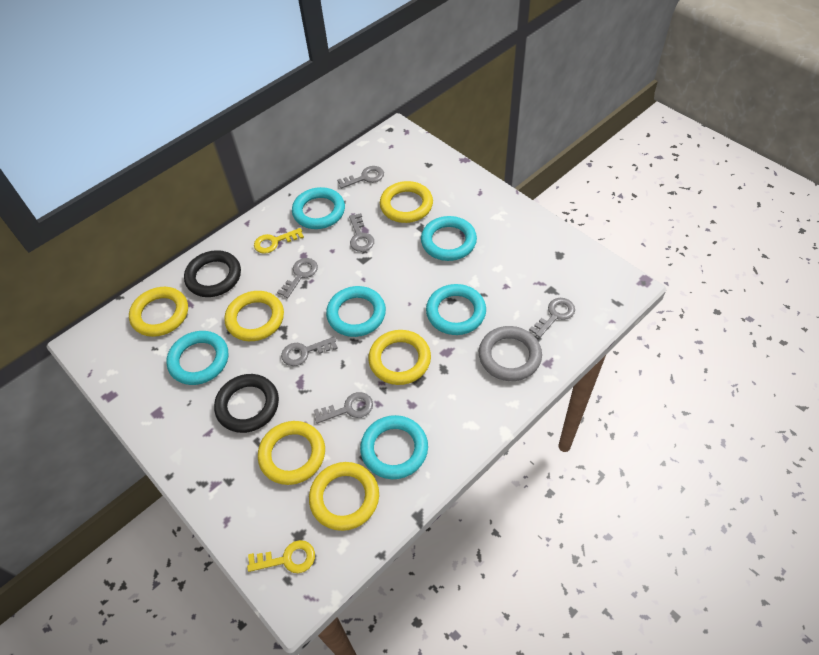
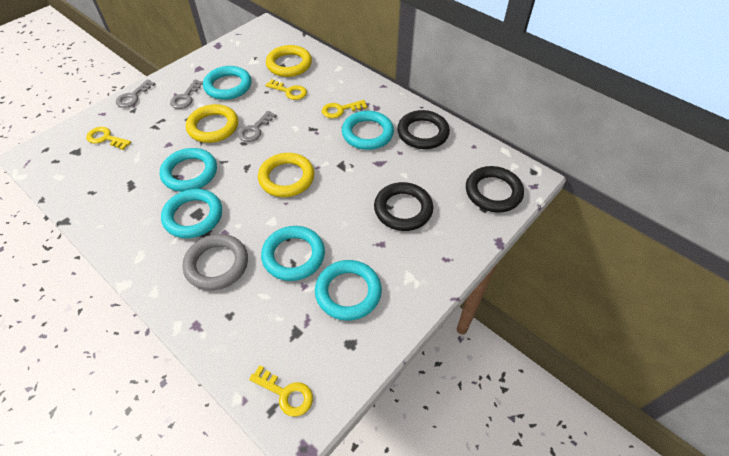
black ring: [184,250,241,297] [214,374,279,433] = 2 -> [374,182,433,231] [397,110,450,149] [466,166,524,213] = 3
grey key: [277,258,318,298] [281,337,338,366] [314,392,373,424] [337,166,384,189] [349,213,374,252] [529,298,575,338] = 6 -> [116,79,155,108] [170,80,203,109] [238,111,277,142] = 3
yellow key: [247,540,315,573] [254,228,304,254] = 2 -> [86,127,131,150] [249,365,313,417] [265,79,307,100] [322,100,367,118] = 4
yellow ring: [129,287,188,337] [224,291,284,341] [258,421,325,485] [309,462,379,531] [368,330,431,385] [380,181,433,223] = 6 -> [186,104,238,143] [258,153,315,197] [266,45,312,77] = 3

